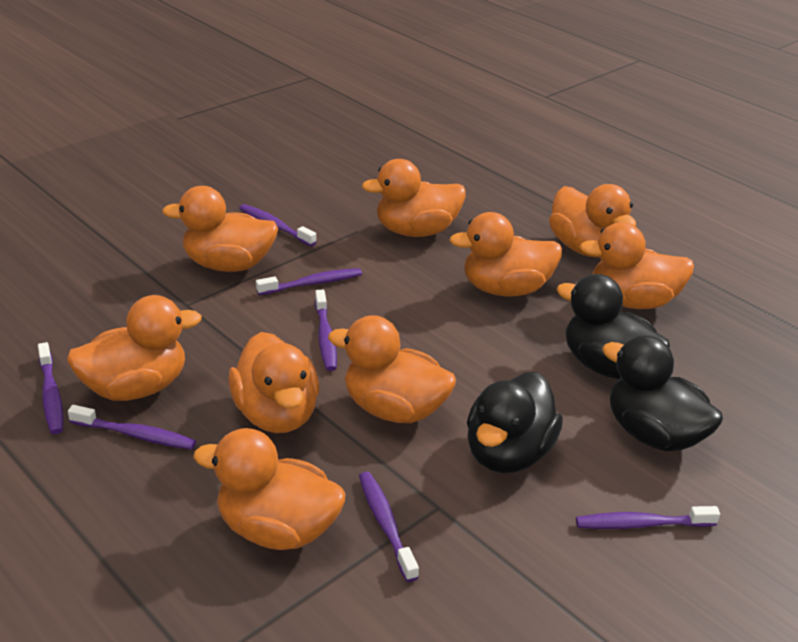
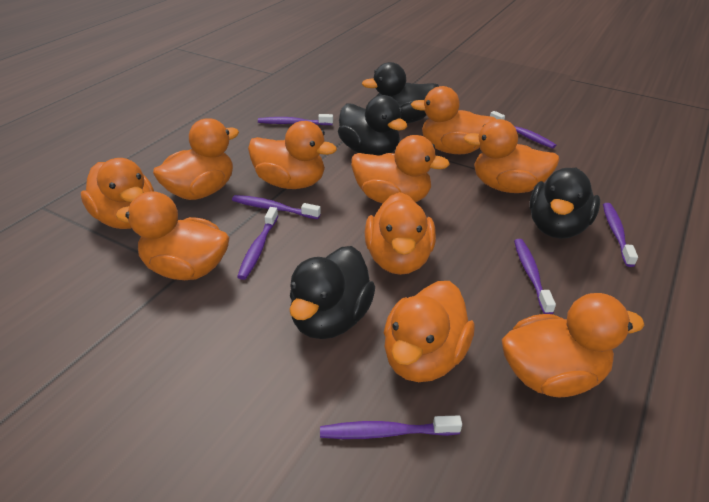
black duck: [467,372,563,473] [556,274,670,379] [602,335,723,452] = 3 -> [289,246,375,339] [338,95,407,156] [362,62,439,123] [529,168,600,239] = 4
orange duck: [67,295,202,401] [162,186,278,272] [193,428,346,550] [228,332,319,433] [328,315,456,423] [362,159,466,237] [449,212,562,297] [549,184,636,257] [579,222,694,309] = 9 -> [81,158,154,229] [116,191,229,280] [153,118,239,200] [248,121,337,189] [351,135,450,203] [365,192,436,275] [384,281,475,382] [411,86,496,154] [464,119,560,193] [502,293,645,397] = 10

